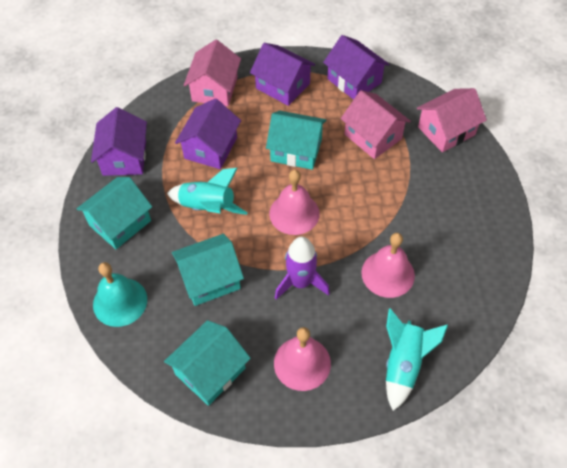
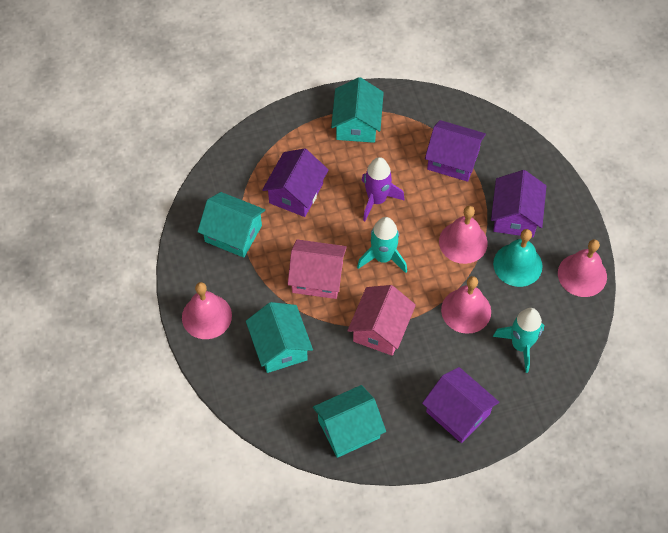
pink bell: [269,170,320,235] [274,327,331,391] [362,233,415,298] = 3 -> [182,282,232,339] [439,206,488,264] [441,276,491,334] [558,239,607,297] = 4
pink house: [184,40,241,106] [341,90,411,159] [417,88,487,152] = 3 -> [288,239,347,299] [347,285,416,356] = 2

